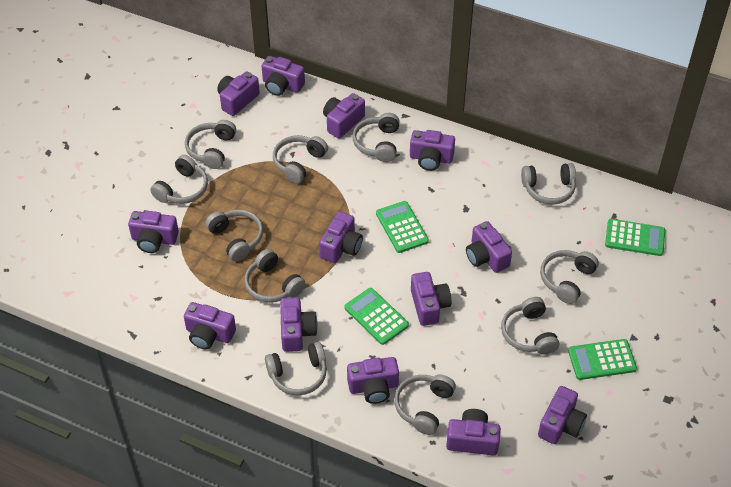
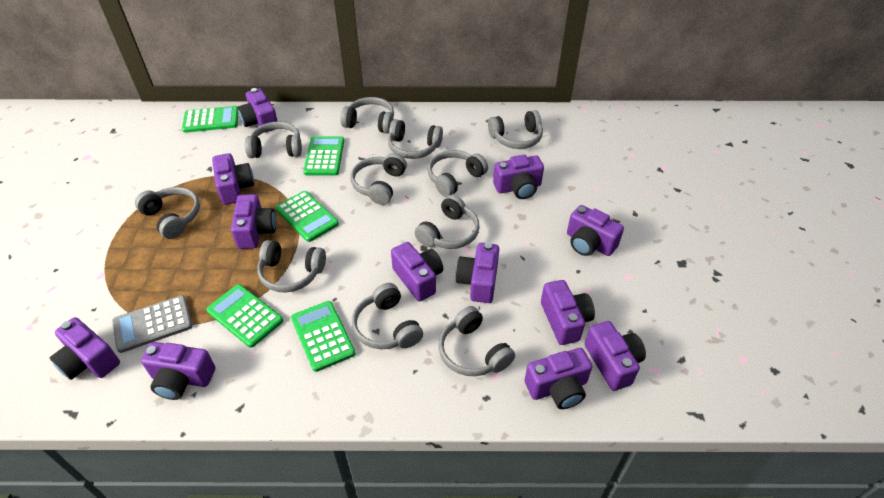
green calculator: [345,288,409,345] [376,201,429,253] [568,339,637,380] [605,219,665,256] = 4 -> [182,106,238,133] [206,284,283,348] [275,191,339,242] [291,301,356,372] [303,136,344,176] = 5
grey calculator: none = 0 -> [112,295,192,353] = 1
purple camera: [128,211,179,253] [184,302,236,350] [217,71,260,116] [262,56,305,96] [280,297,318,352] [319,211,363,263] [323,93,365,139] [347,357,399,404] [410,130,455,171] [411,272,451,326] [446,409,501,456] [466,221,512,273] [538,386,587,444] = 13 -> [50,317,120,380] [141,342,216,400] [212,153,254,205] [231,194,276,249] [237,88,277,133] [391,242,443,302] [455,242,499,303] [493,155,544,199] [524,348,592,409] [541,280,595,345] [567,205,624,256] [585,321,646,391] = 12

